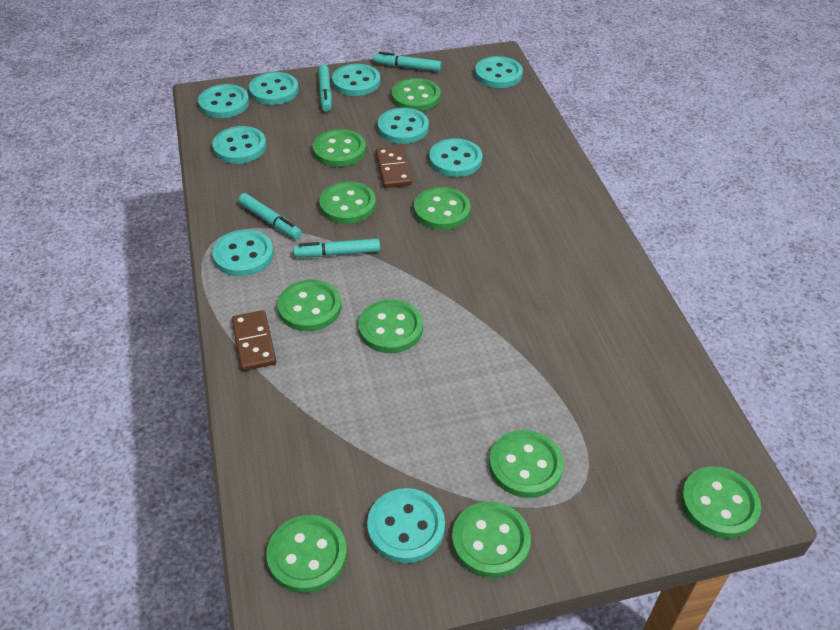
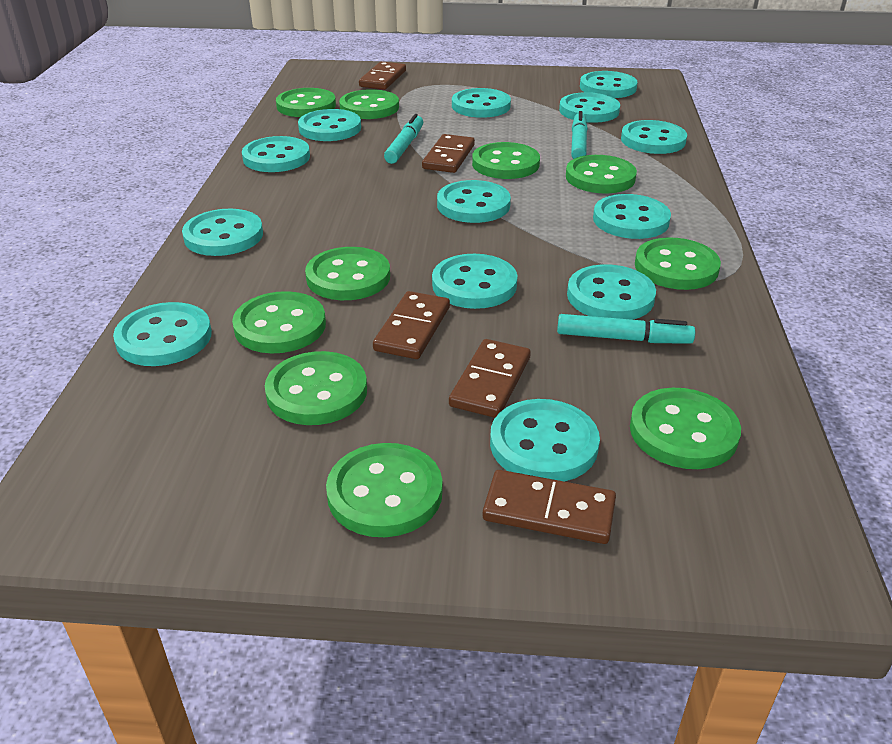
brown domino: [232,310,277,371] [376,146,412,188] = 2 -> [359,61,406,90] [373,291,450,359] [422,134,475,173] [449,339,531,418] [483,470,616,544] = 5
turquoise button: [198,84,249,118] [212,126,266,164] [213,229,274,276] [249,72,299,105] [332,64,380,96] [367,488,445,563] [378,108,429,144] [429,138,483,177] [475,56,523,88] = 9 -> [113,302,212,366] [182,209,263,256] [242,136,310,172] [298,109,361,141] [432,254,518,309] [437,180,511,223] [452,88,511,118] [490,399,600,482] [559,92,620,123] [567,264,656,320] [580,71,638,98] [593,194,671,239] [621,120,687,154] = 13
turquoise marker: [238,193,302,239] [293,238,380,257] [318,65,332,112] [374,52,441,72] = 4 -> [384,114,423,164] [557,314,695,344] [571,111,588,159] = 3

